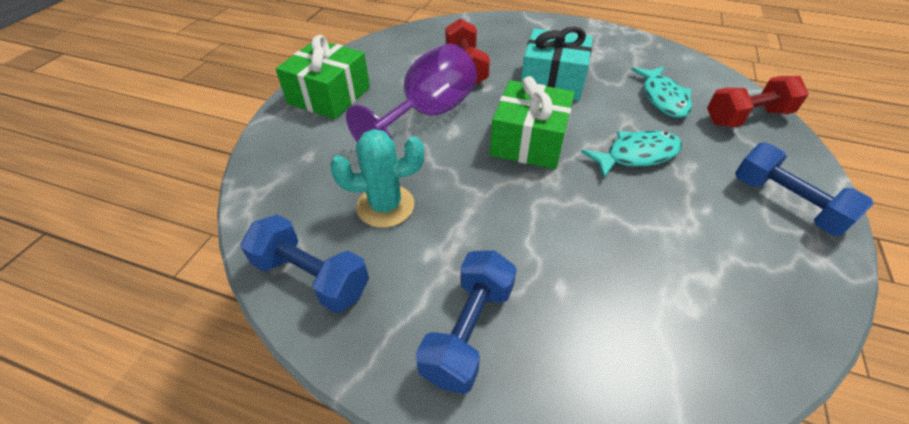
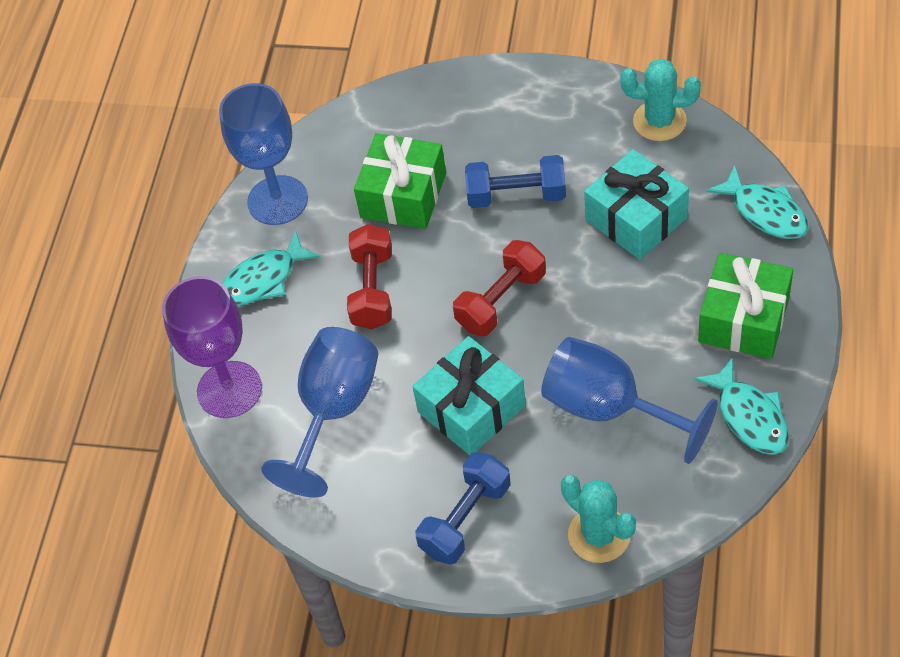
blue dumbbell: [241,214,369,313] [416,250,517,394] [735,143,874,236] = 3 -> [416,452,511,565] [465,155,566,208] = 2
blue goblet: none = 0 -> [219,83,308,225] [261,327,379,498] [541,337,718,464] = 3
turquoise cactus: [330,129,424,228] = 1 -> [561,475,636,563] [621,59,701,141] = 2
turquoise fish: [581,130,682,178] [631,66,692,118] = 2 -> [222,230,321,306] [694,357,789,455] [706,165,808,239] = 3
turquoise gift: [521,27,593,101] = 1 -> [412,336,526,455] [584,149,689,260] = 2

